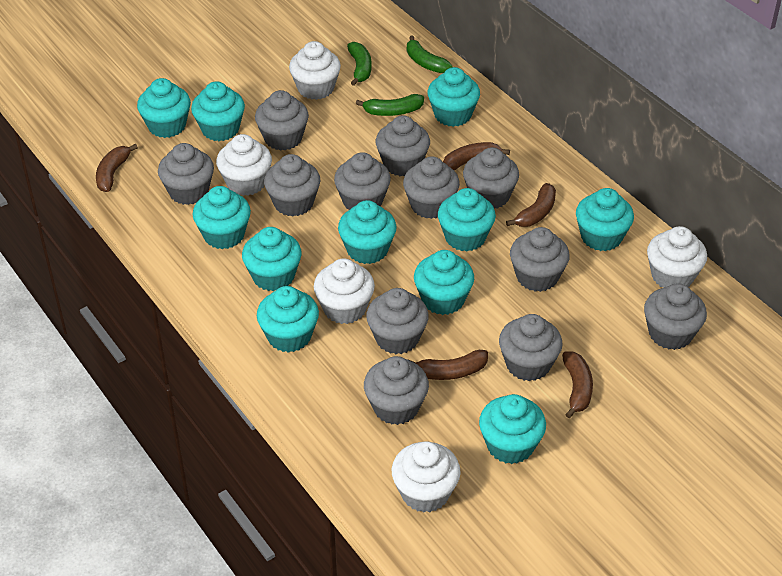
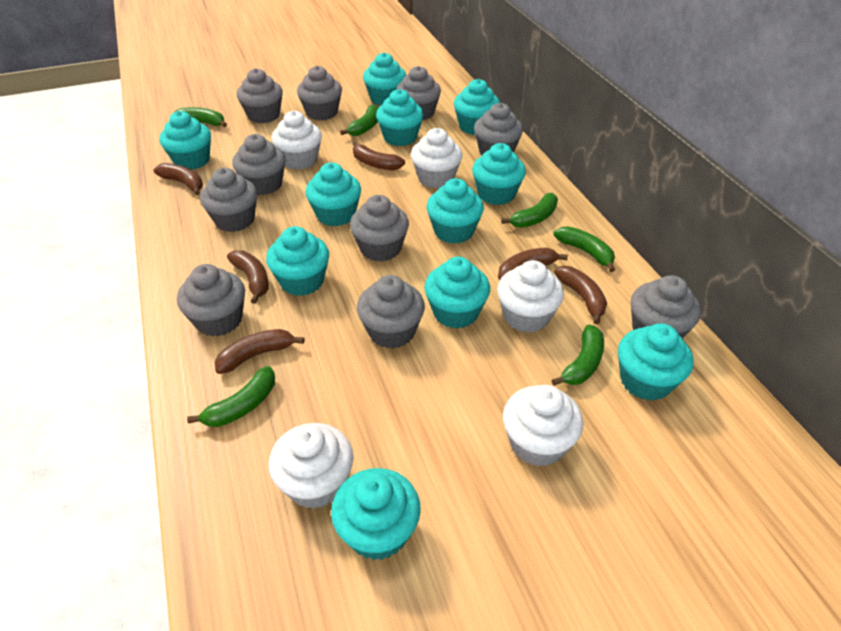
brown banana: [96,144,138,192] [409,350,488,380] [443,142,510,170] [506,183,556,227] [562,351,593,418] = 5 -> [153,163,203,195] [215,329,304,374] [227,250,269,304] [352,142,405,170] [498,248,568,280] [554,266,607,324] = 6
green banana: [347,42,372,86] [356,94,424,116] [407,36,452,73] = 3 -> [175,107,227,127] [187,366,275,427] [340,104,378,136] [501,193,558,228] [551,325,604,386] [553,226,615,272] = 6
grey cupcake: [158,143,214,205] [255,90,309,151] [264,154,320,216] [334,152,391,210] [364,356,429,425] [366,288,429,354] [376,115,430,177] [403,156,460,219] [463,147,519,209] [499,314,563,381] [510,227,570,292] [644,283,707,350] = 12 -> [177,264,245,337] [200,168,257,232] [232,134,286,195] [237,68,283,123] [297,66,342,120] [350,195,409,262] [357,275,425,349] [396,66,441,120] [474,103,523,155] [631,275,701,338] = 10

